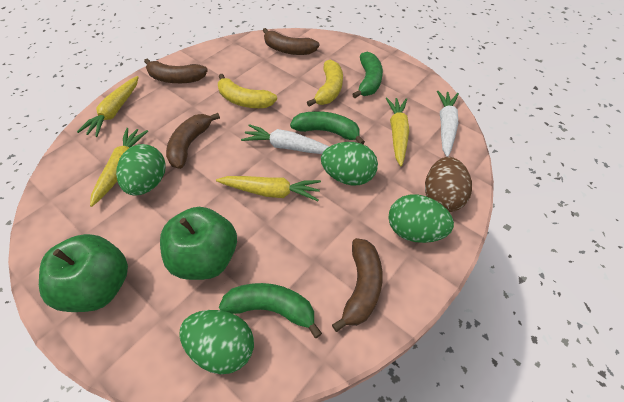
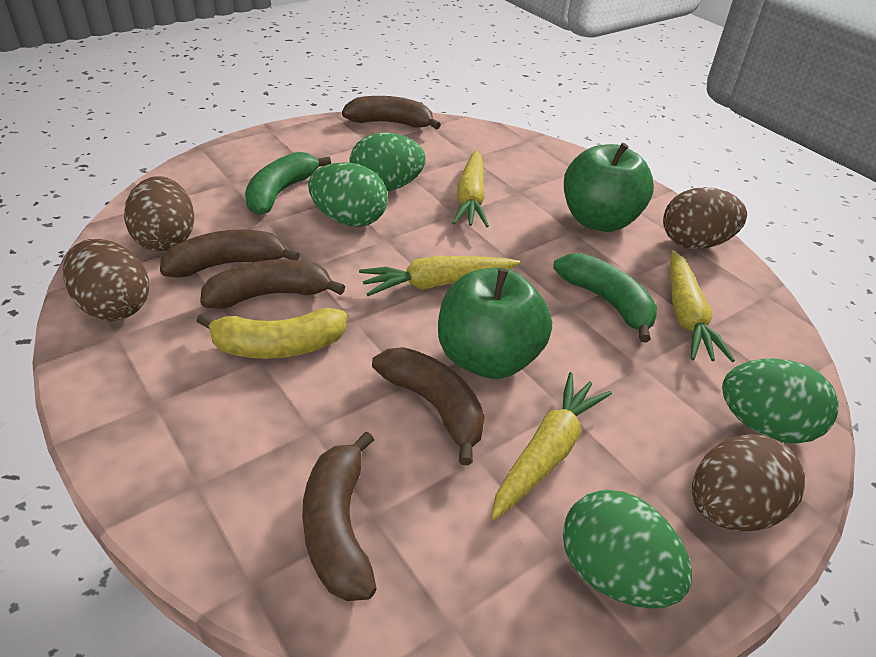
brown banana: [144,59,208,83] [166,113,220,169] [263,28,319,55] [332,238,383,332] = 4 -> [160,230,300,278] [200,259,345,309] [302,431,377,601] [342,96,441,130] [372,347,485,465] = 5
brown egg: [425,157,472,212] = 1 -> [63,239,149,321] [124,176,194,252] [663,187,747,249] [692,434,805,531] = 4
green banana: [219,283,322,338] [290,111,365,144] [352,52,383,98] = 3 -> [245,152,331,215] [553,253,657,343] = 2
white carrot: [241,124,329,154] [437,91,459,157] = 2 -> none = 0
yellow banana: [218,74,277,108] [307,60,343,106] = 2 -> [196,308,347,359] = 1

